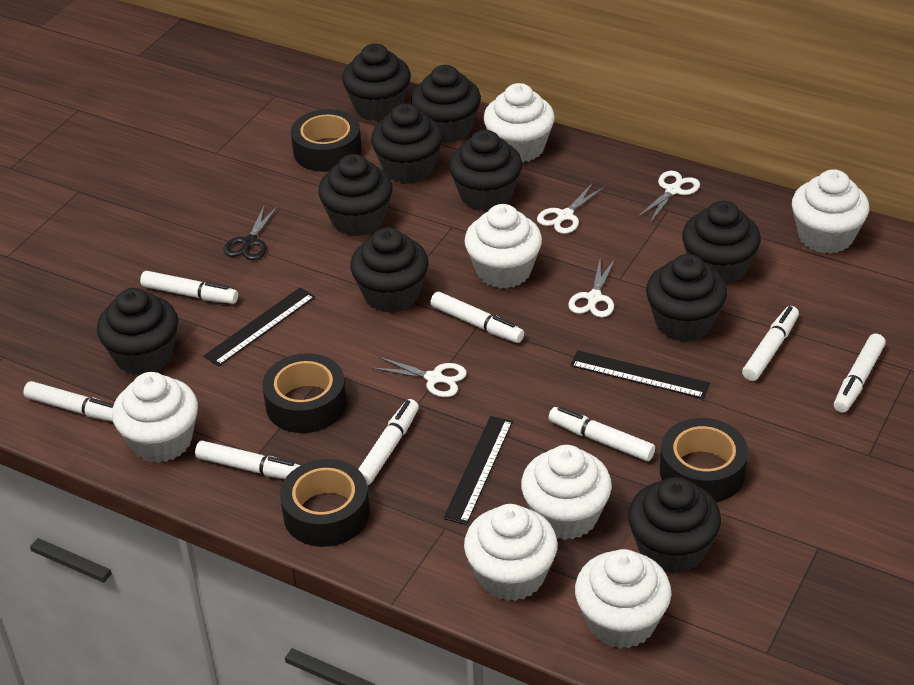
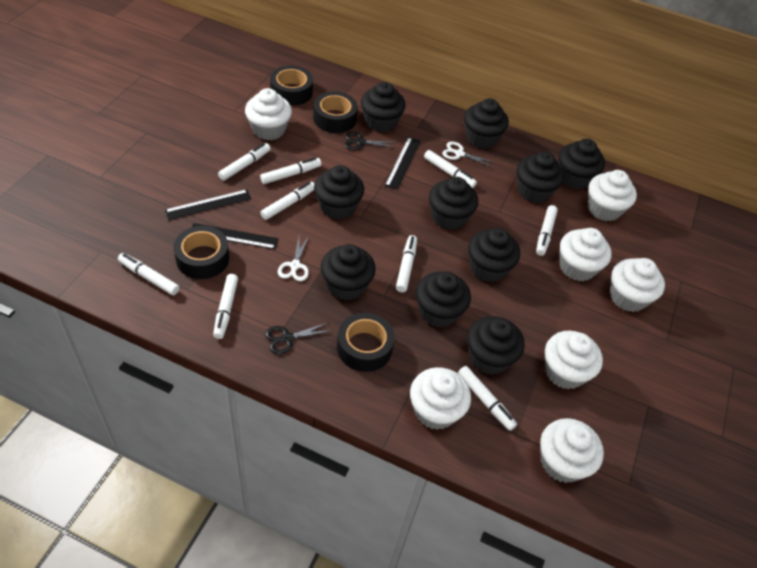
black scissors: [224,205,278,260] = 1 -> [265,322,332,354] [344,132,397,150] = 2
white marker: [23,381,114,422] [140,271,238,304] [195,441,301,479] [358,399,419,485] [430,292,524,343] [548,406,655,461] [742,306,799,381] [834,333,886,413] = 8 -> [118,253,180,295] [213,274,238,339] [218,143,271,181] [260,157,321,184] [260,182,314,220] [396,235,417,293] [424,150,477,188] [458,366,517,431] [536,205,558,256] = 9
white scissors: [372,357,467,397] [537,183,604,234] [568,258,615,318] [638,171,700,223] = 4 -> [278,236,309,281] [442,142,493,167] = 2

